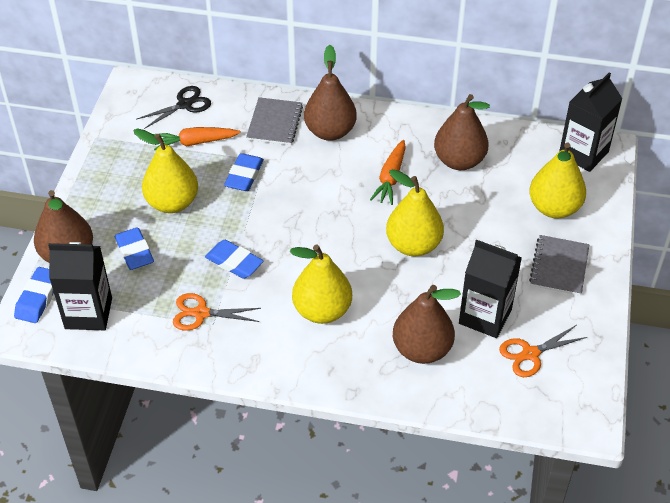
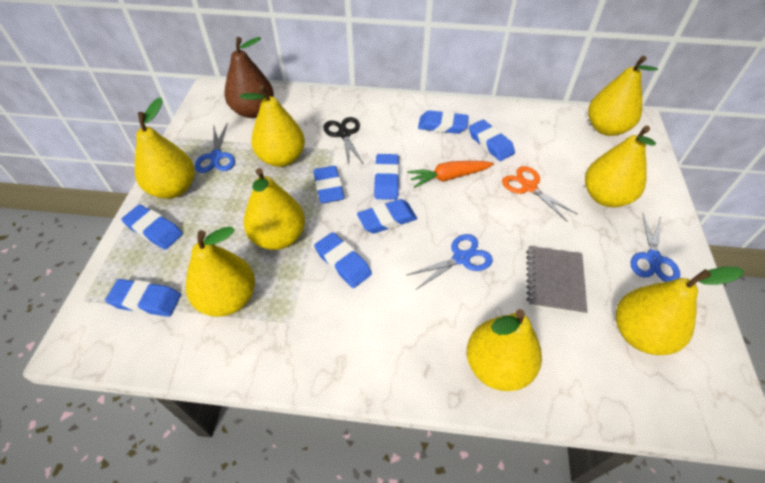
black carton: [48,242,112,330] [459,240,522,338] [559,72,623,172] = 3 -> none = 0
blue eraser: [14,267,54,323] [115,228,154,270] [205,240,263,279] [224,153,264,191] = 4 -> [105,279,181,317] [121,205,183,250] [313,166,344,203] [314,232,372,288] [357,199,417,234] [374,154,399,200] [418,110,469,134] [469,120,515,161] = 8
blue scissors: none = 0 -> [195,122,235,173] [407,234,493,289] [631,214,680,282] = 3
brown pear: [34,190,93,263] [304,45,357,141] [393,285,461,364] [434,94,490,170] = 4 -> [225,37,274,118] = 1
grey notebook: [246,97,303,145] [529,235,589,296] = 2 -> [526,246,587,314] = 1
orange carrot: [153,127,241,150] [370,140,406,205] = 2 -> [408,161,494,188] = 1
orange scissors: [173,293,261,331] [499,325,587,377] = 2 -> [502,166,578,222] = 1
yellow pear: [133,128,198,213] [290,245,352,324] [386,169,444,256] [529,143,586,218] = 4 -> [135,97,195,199] [185,227,255,317] [240,85,305,167] [244,168,305,250] [467,309,542,391] [585,126,656,207] [588,56,658,136] [616,267,744,355] = 8

